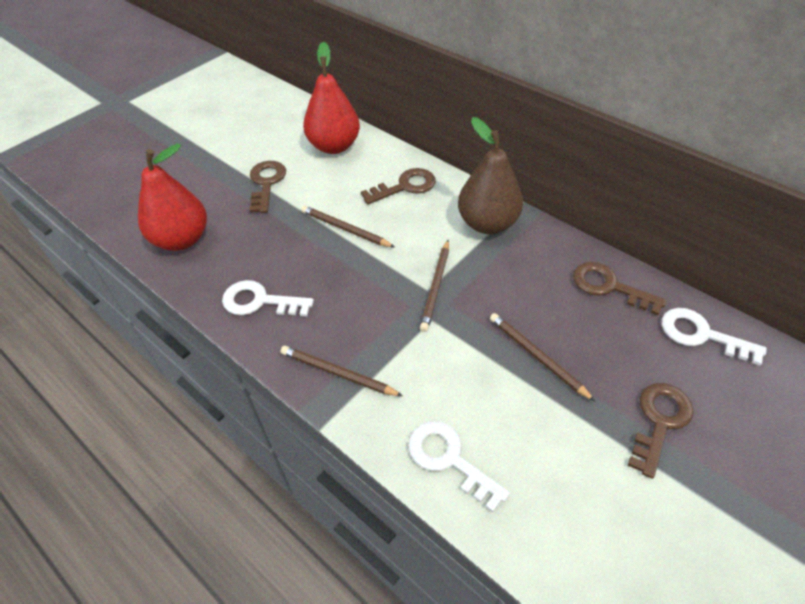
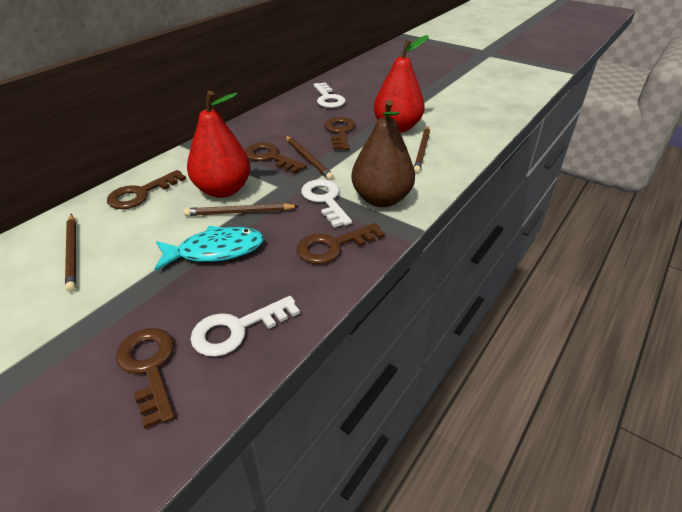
brown key: [249,161,286,213] [361,168,436,205] [573,262,666,316] [628,383,693,479] = 4 -> [107,170,186,209] [116,328,175,429] [245,142,307,174] [297,223,385,264] [324,117,355,150] = 5
turquoise fish: none = 0 -> [155,226,264,271] = 1

